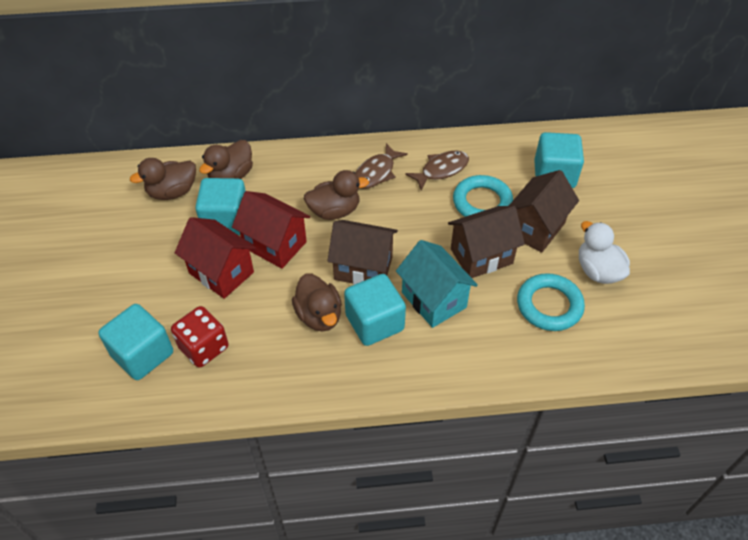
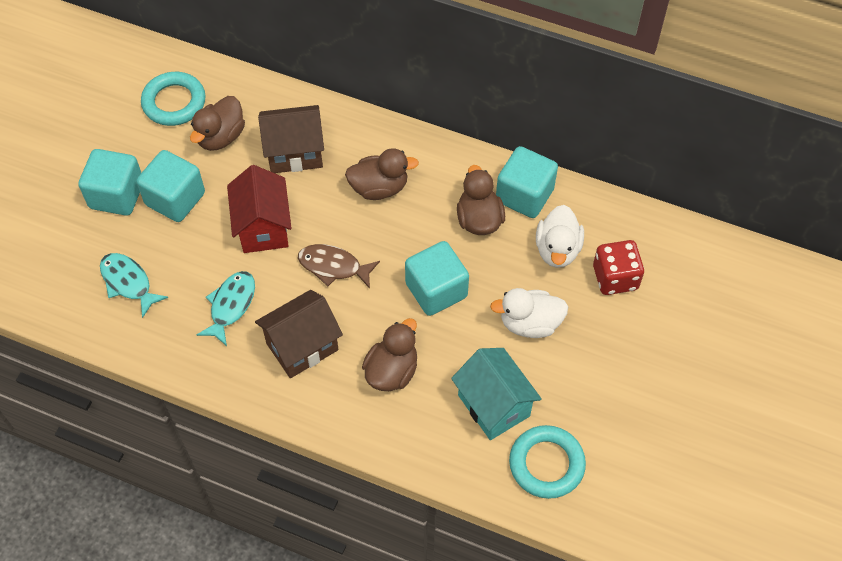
brown fish: [356,143,408,189] [405,151,469,191] = 2 -> [298,244,380,289] = 1
brown house: [327,220,398,285] [448,206,525,278] [509,170,579,253] = 3 -> [255,290,343,378] [258,105,324,173] = 2
red house: [175,217,256,299] [232,191,310,269] = 2 -> [227,165,292,253] = 1
turquoise fish: none = 0 -> [100,253,168,318] [197,271,255,346] = 2
white duck: [579,221,630,284] = 1 -> [490,288,568,338] [536,205,584,268] = 2

